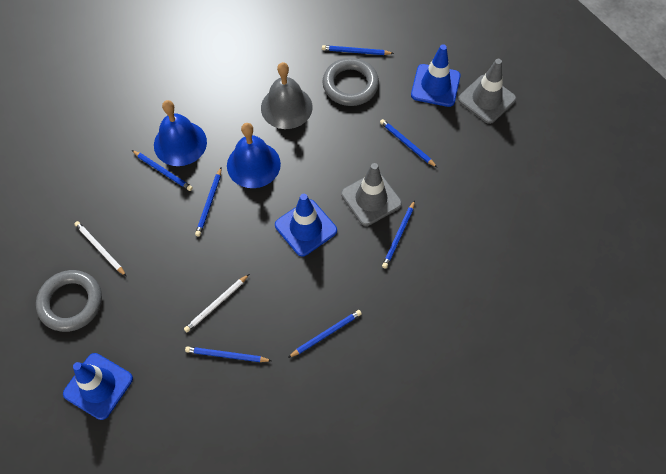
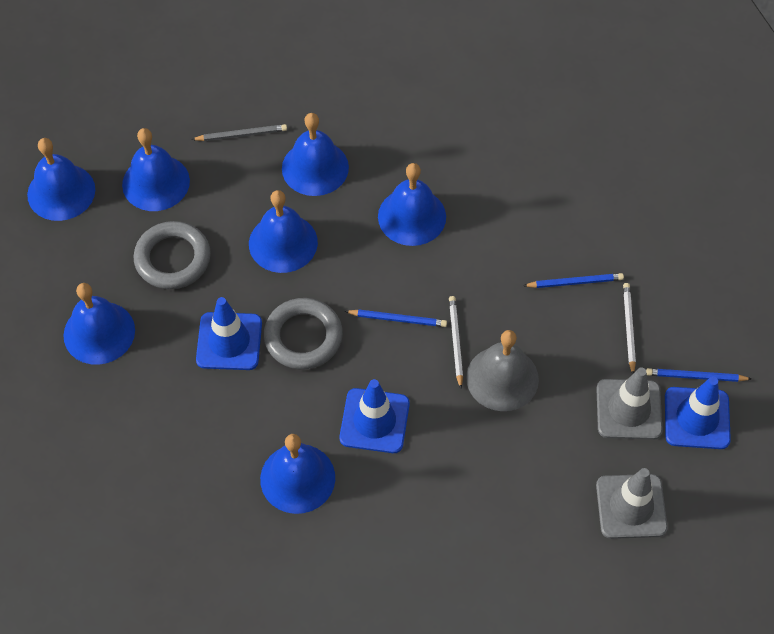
blue bell: [154,100,207,166] [227,123,281,188] = 2 -> [27,138,95,221] [63,283,135,365] [122,128,190,211] [249,190,318,273] [260,434,335,514] [282,113,349,196] [378,163,446,246] = 7
blue pencil: [132,150,193,191] [185,346,272,362] [195,168,222,236] [288,310,362,358] [322,45,394,55] [380,119,438,168] [382,200,415,269] = 7 -> [345,310,447,327] [523,273,624,288] [646,368,751,382] = 3
grey pencil: none = 0 -> [191,124,287,141] = 1

